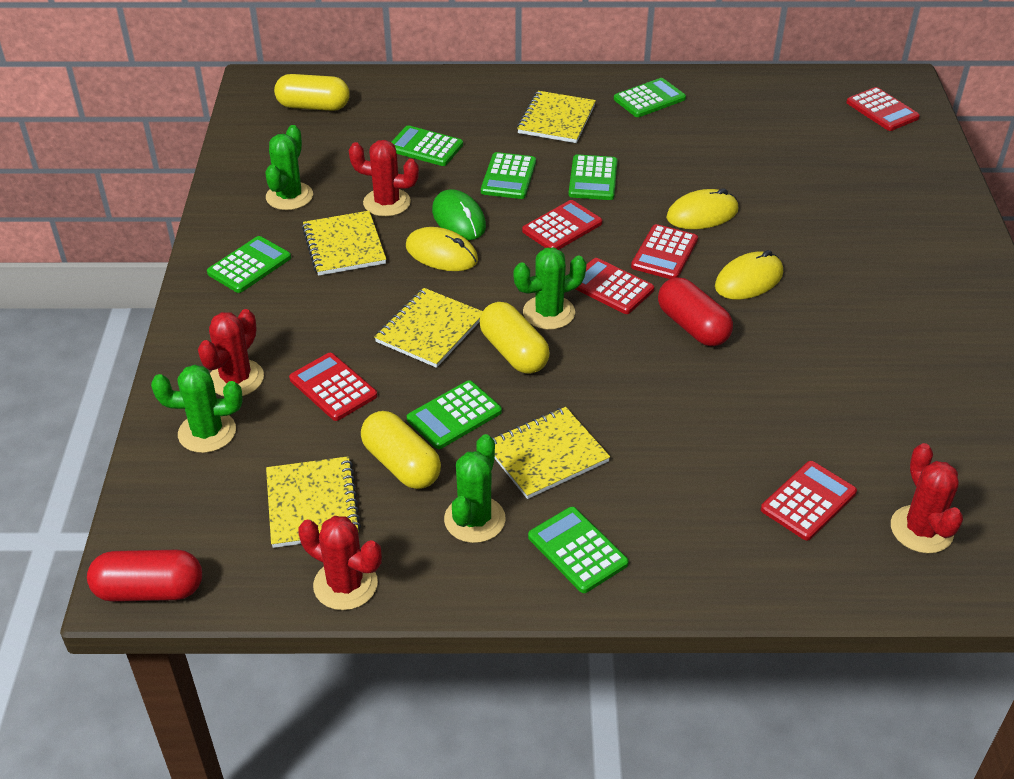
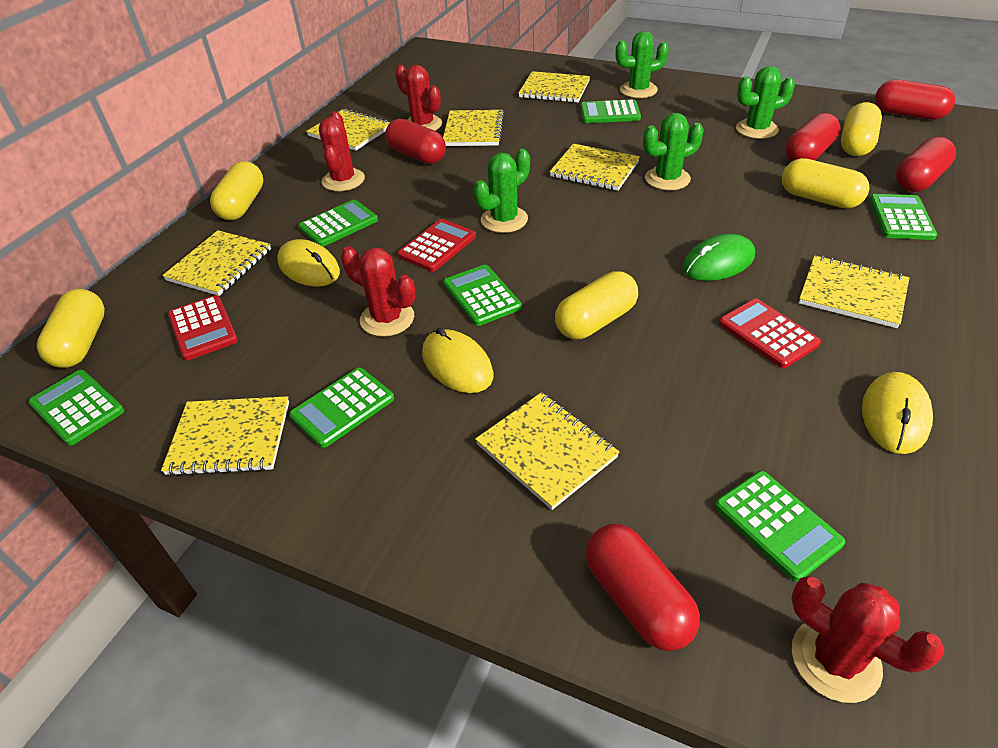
red calculator: [289,353,377,421] [522,200,602,250] [575,258,654,314] [631,224,698,279] [761,461,857,541] [846,87,920,131] = 6 -> [168,295,238,361] [398,219,476,272] [719,299,821,368] = 3
red capsule: [87,550,202,602] [658,277,733,346] = 2 -> [385,119,446,164] [586,524,700,651] [786,113,841,162] [875,79,955,120] [896,137,956,192] = 5
yellow capsule: [274,74,350,111] [361,411,441,489] [480,302,550,374] = 3 -> [37,289,105,368] [210,161,263,220] [555,271,638,339] [782,158,870,208] [841,102,882,156] = 5
yellow notebook: [266,456,361,548] [302,211,386,276] [374,288,483,368] [491,407,610,499] [517,91,596,143] = 5 -> [161,396,289,476] [162,230,271,296] [306,109,390,151] [443,110,505,146] [475,392,620,510] [518,71,590,103] [550,144,640,191] [799,255,909,328] = 8

